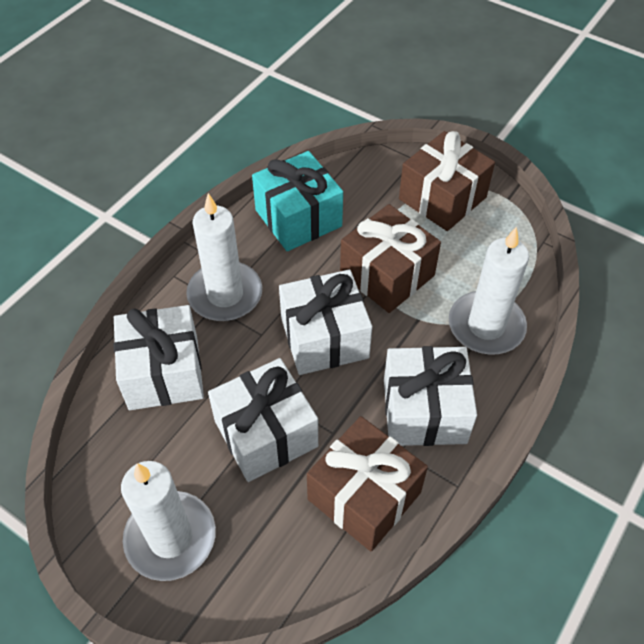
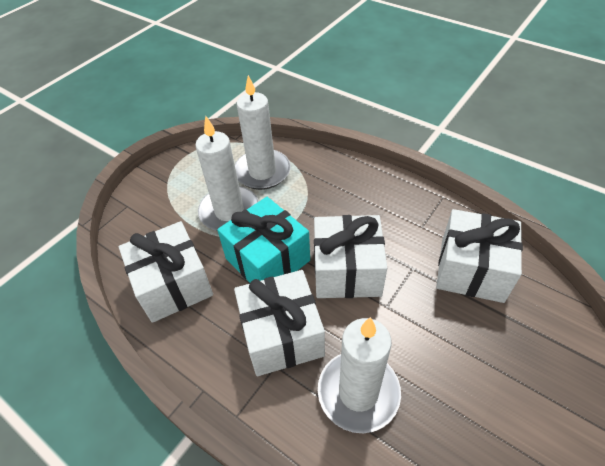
brown gift: [307,416,428,551] [340,204,441,313] [399,131,495,231] = 3 -> none = 0

